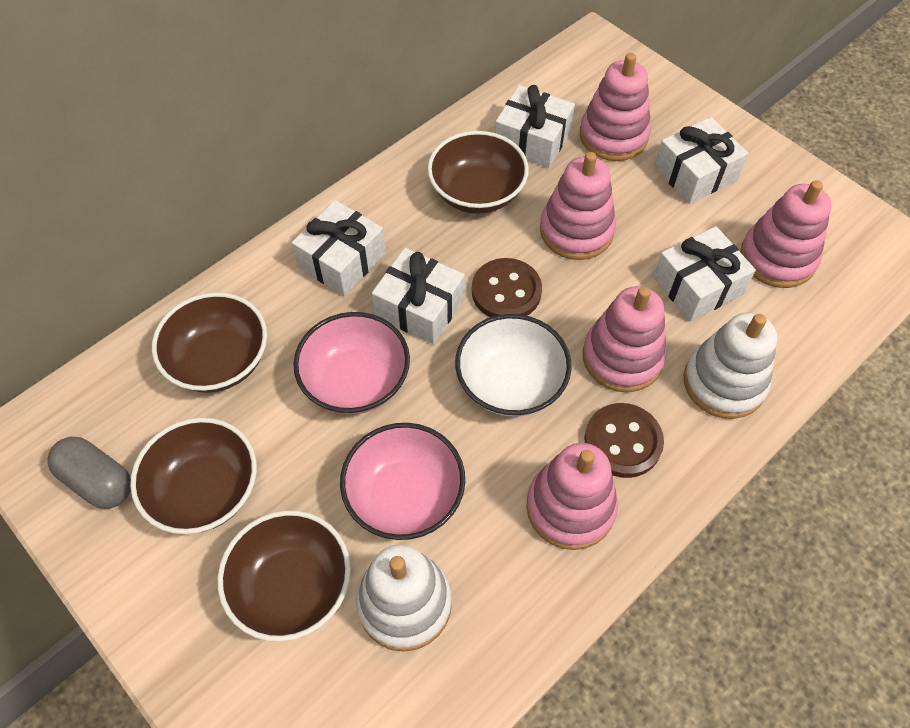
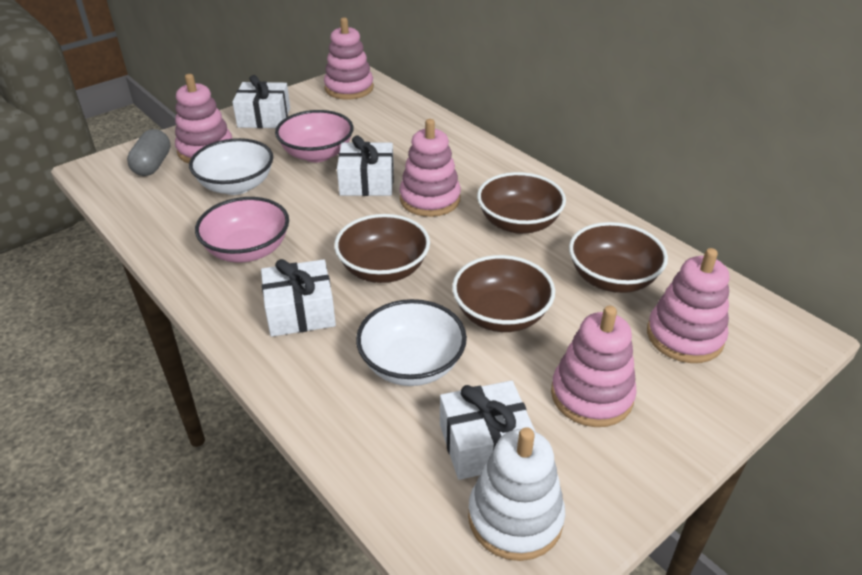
brown button: [472,258,542,317] [585,403,664,478] = 2 -> none = 0
white bowl: [455,314,572,417] = 1 -> [189,138,273,195] [356,299,467,386] = 2
white gift: [292,200,386,296] [372,248,465,344] [495,85,575,168] [653,226,756,321] [654,117,749,204] = 5 -> [232,75,290,128] [261,259,336,337] [337,135,394,196] [440,380,536,480] = 4
white stacking toy: [356,544,452,652] [683,312,777,419] = 2 -> [468,427,565,561] = 1

